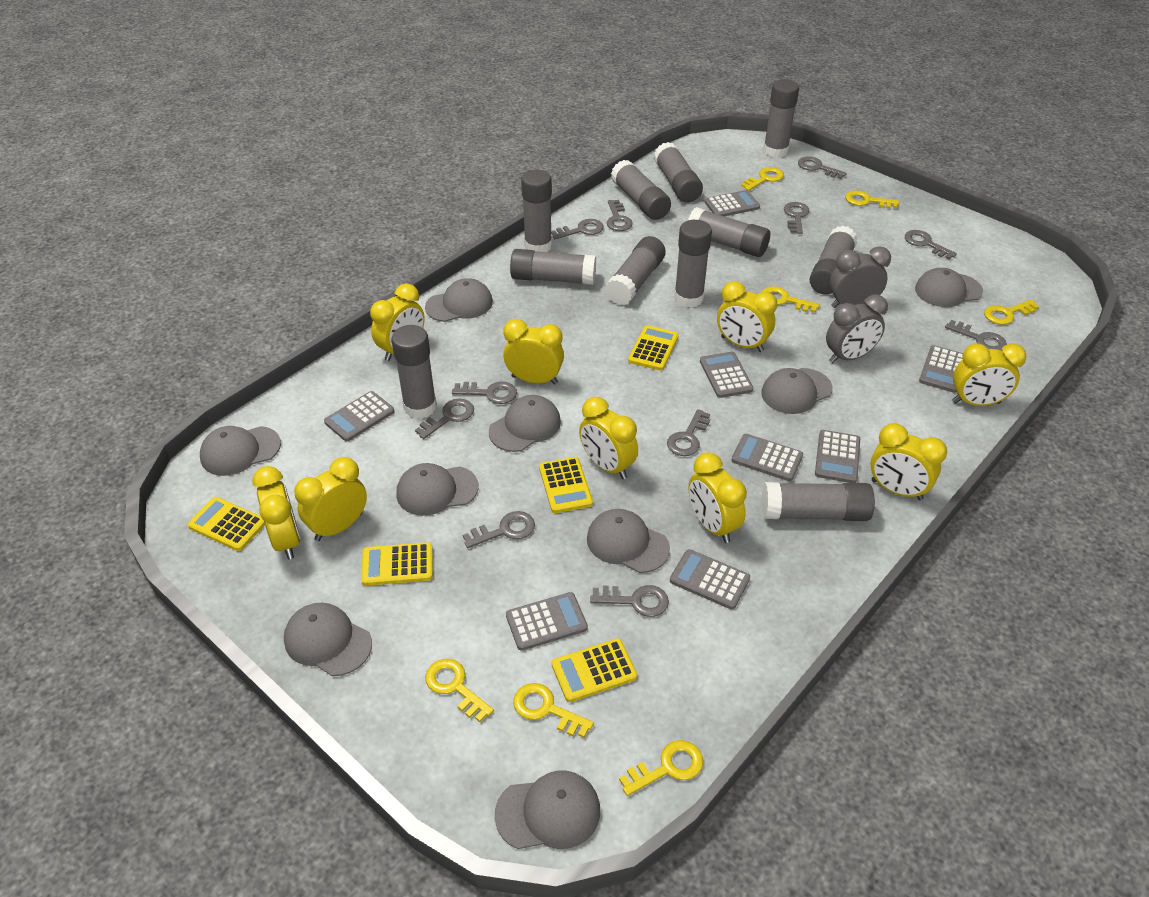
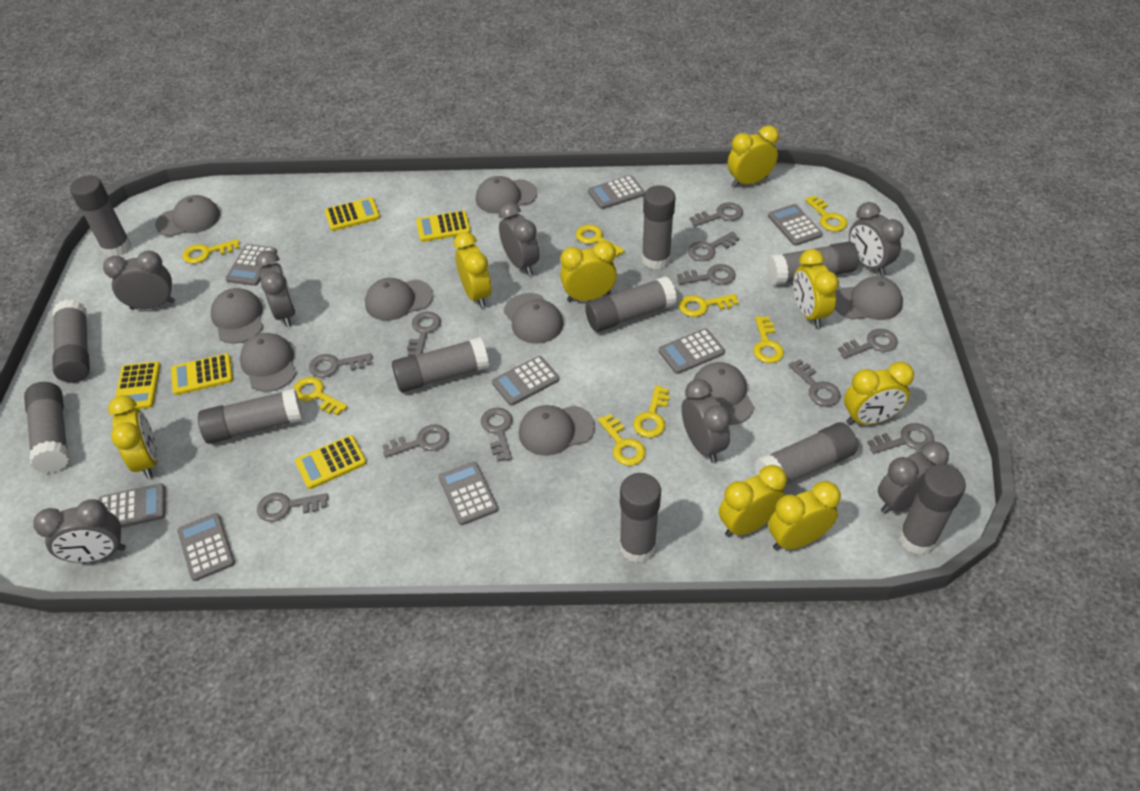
grey clock: [826,294,888,363] [830,246,891,308] = 2 -> [33,499,126,563] [103,251,175,310] [255,250,296,327] [498,202,540,276] [681,379,731,463] [849,202,904,276] [878,441,949,514] = 7
yellow clock: [252,466,300,559] [294,457,367,541] [370,283,425,361] [503,319,564,385] [579,397,638,479] [688,452,747,543] [717,281,777,352] [870,423,947,500] [952,343,1027,406] = 9 -> [108,395,158,479] [454,232,492,308] [560,241,617,302] [719,465,787,537] [728,126,779,187] [768,481,841,550] [793,249,839,328] [844,362,914,425] = 8
yellow key: [425,659,494,722] [513,683,594,738] [619,740,703,796] [741,167,784,191] [762,286,820,313] [845,190,899,208] [984,300,1039,325] = 7 -> [182,239,240,264] [293,377,348,416] [576,225,625,257] [598,414,646,466] [633,385,670,438] [679,294,739,317] [753,316,784,363] [805,195,847,232] = 8

